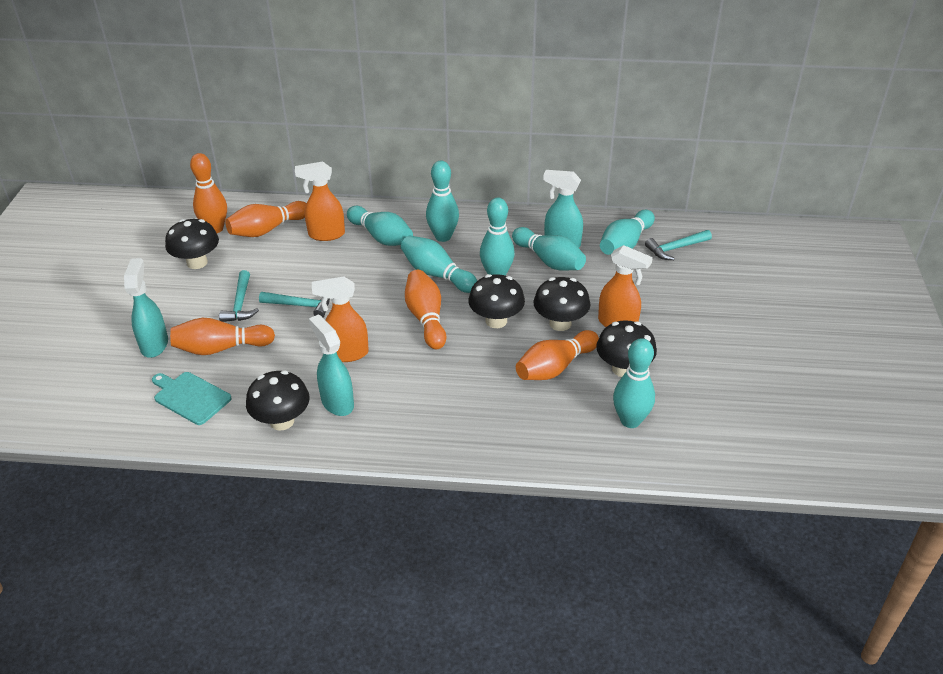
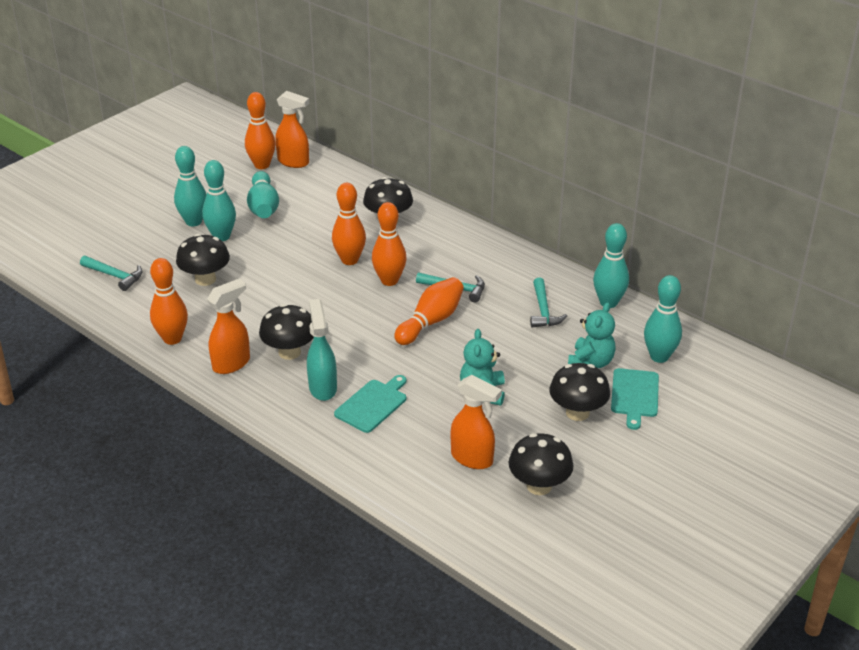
turquoise bowling pin: [347,206,413,246] [401,235,477,293] [426,161,459,242] [480,198,515,276] [512,227,586,271] [600,210,655,255] [613,338,655,428] = 7 -> [174,146,206,226] [202,160,236,241] [247,171,279,218] [593,223,629,308] [644,275,682,363] = 5
turquoise cutting board: [152,372,232,425] = 1 -> [334,375,406,433] [611,368,659,430] = 2
turquoise spray bottle: [124,258,168,358] [309,314,354,416] [543,170,583,248] = 3 -> [307,299,337,401] = 1
turquoise teddy bear: none = 0 -> [460,329,505,406] [568,302,616,368] = 2

